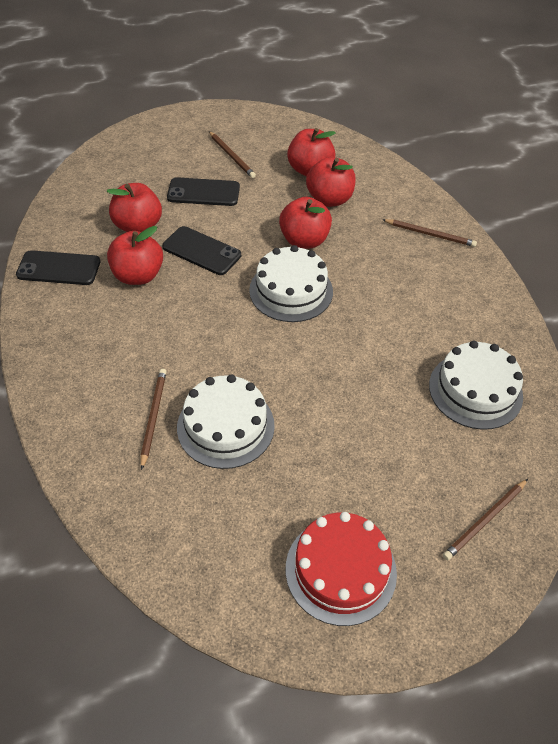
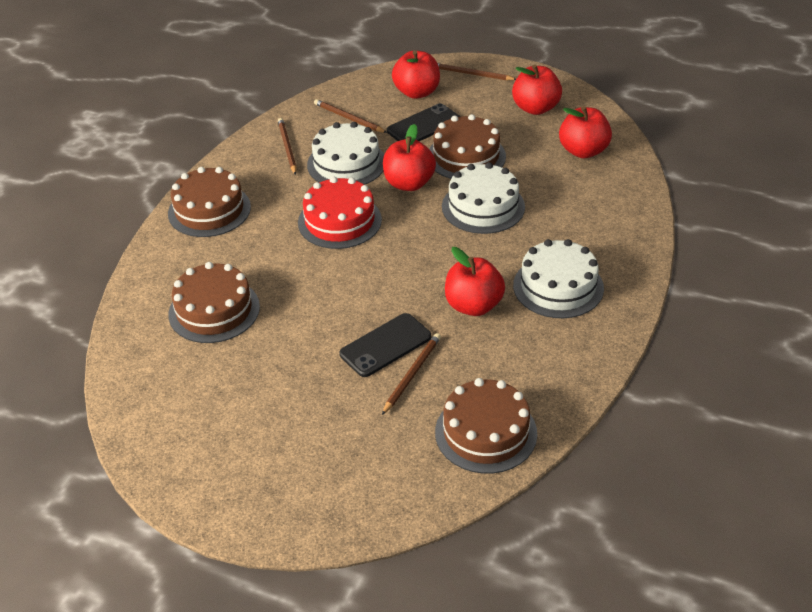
black phone: [16,250,100,285] [162,226,241,275] [167,177,240,206] = 3 -> [339,313,431,377] [387,103,460,141] = 2
brown cake: none = 0 -> [168,167,251,237] [168,262,260,343] [429,114,506,179] [435,378,537,474] = 4

